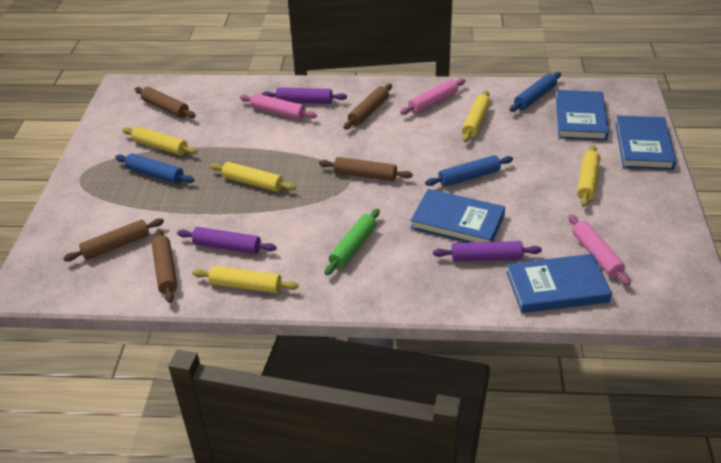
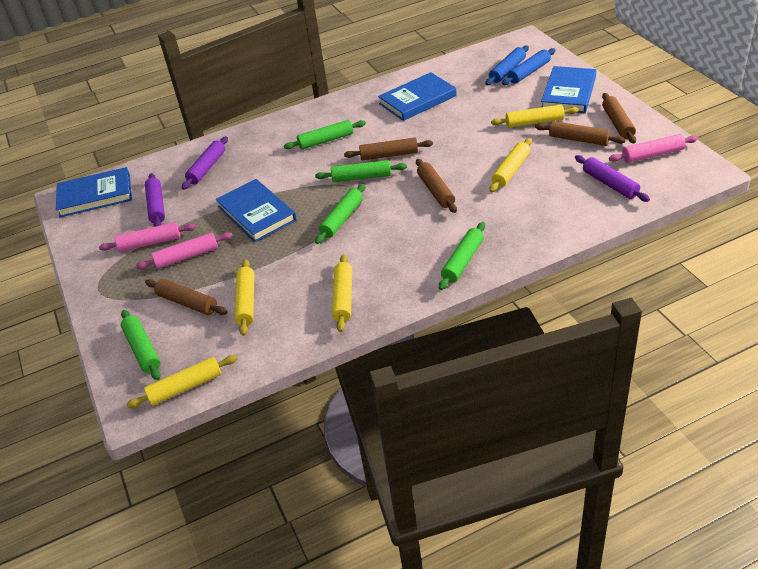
blue rolling pin: [115,154,194,184] [425,155,513,187] [510,72,561,112] = 3 -> [486,45,529,85] [502,48,556,85] = 2
green rolling pin: [325,209,380,275] = 1 -> [121,310,161,380] [284,120,366,150] [315,160,407,182] [315,183,366,244] [439,222,485,290] = 5

